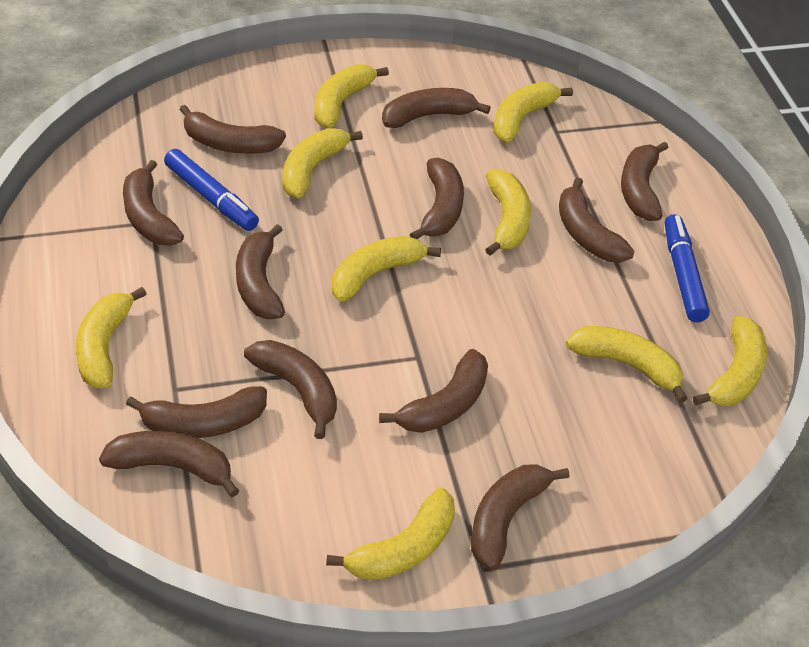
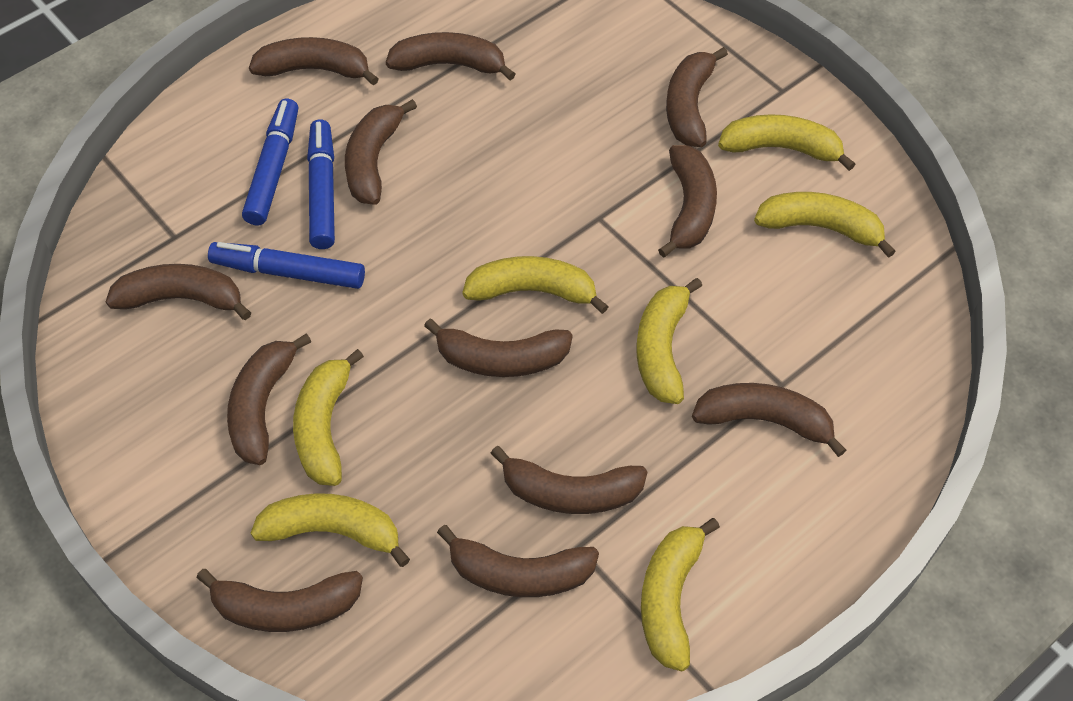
blue marker: [164,149,259,231] [665,214,710,322] = 2 -> [208,242,365,289] [242,98,298,225] [307,119,335,249] = 3
yellow banana: [75,287,147,388] [283,128,363,198] [314,64,389,128] [326,488,455,580] [332,236,441,302] [485,169,531,256] [493,82,573,143] [566,326,688,403] [693,316,767,406] = 9 -> [251,493,410,567] [293,349,364,486] [462,256,609,314] [637,278,702,404] [641,518,720,672] [718,114,855,171] [754,192,896,258] = 7

